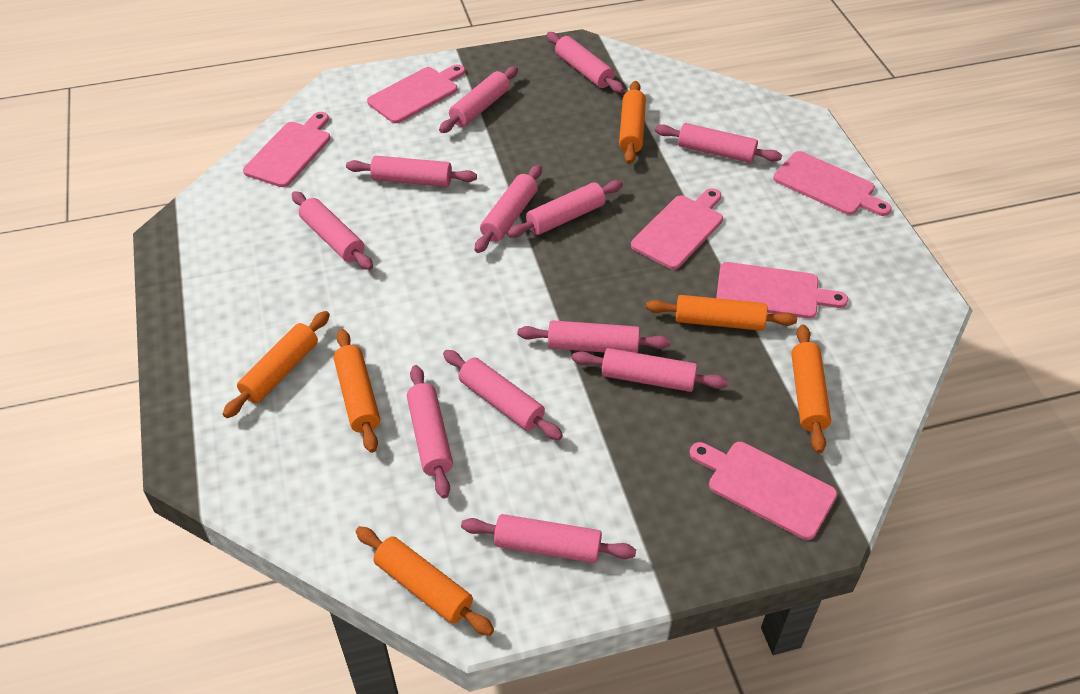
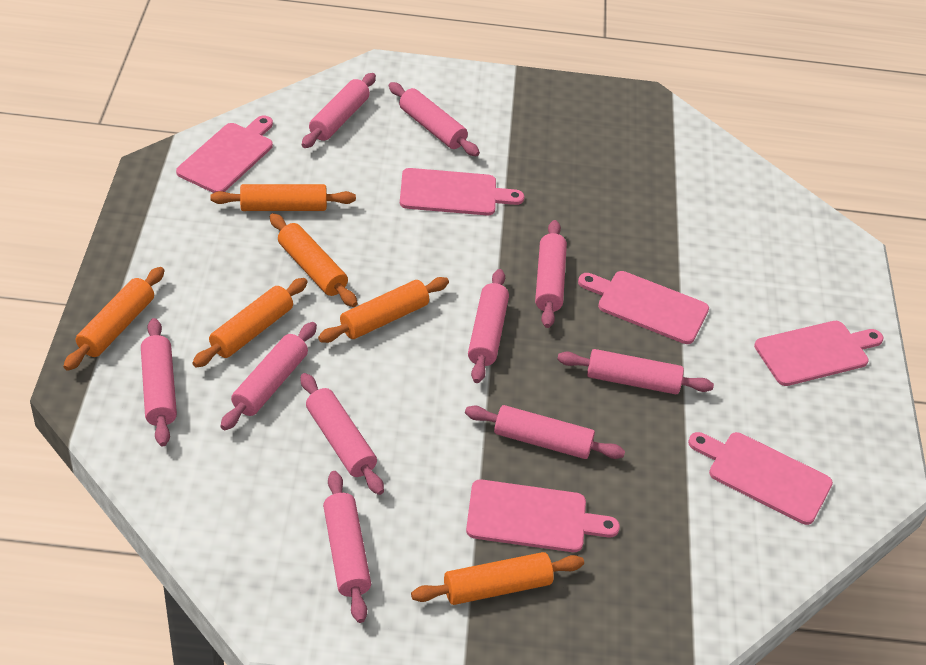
pink rolling pin: [292,191,373,270] [346,156,477,187] [407,365,453,498] [439,66,518,133] [443,350,563,440] [461,514,636,563] [475,165,542,253] [507,180,623,238] [518,320,670,353] [547,32,624,93] [572,348,728,392] [655,123,782,163] = 12 -> [141,318,177,446] [220,322,317,430] [301,373,384,495] [302,73,376,148] [323,471,371,623] [389,82,480,156] [465,405,625,459] [468,269,509,383] [535,220,567,328] [557,349,714,394] = 10

